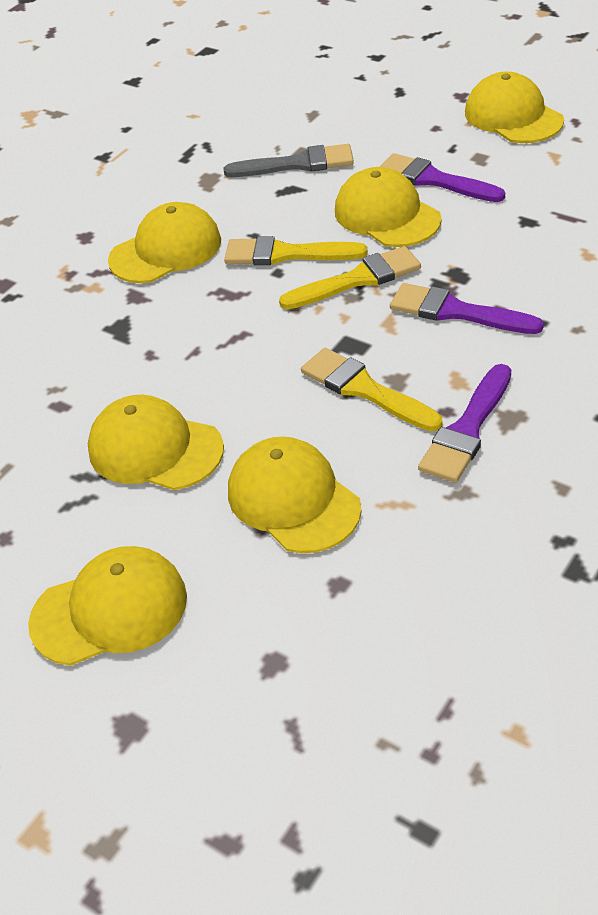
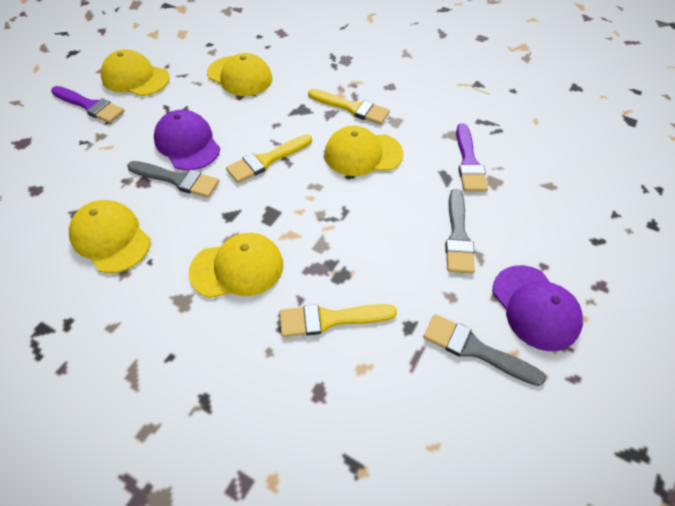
grey brush: [224,144,354,177] = 1 -> [127,161,219,198] [423,314,546,386] [445,189,475,274] = 3
purple brush: [380,153,505,202] [390,283,544,334] [418,364,511,483] = 3 -> [51,86,124,123] [456,123,488,192] = 2
purple cap: none = 0 -> [154,110,220,171] [493,265,583,351] = 2
yellow cap: [28,546,187,666] [88,395,224,490] [108,202,221,283] [228,436,362,553] [335,167,442,247] [465,71,564,143] = 6 -> [69,200,151,273] [101,49,170,96] [189,233,283,298] [207,53,272,96] [325,126,403,176] = 5

